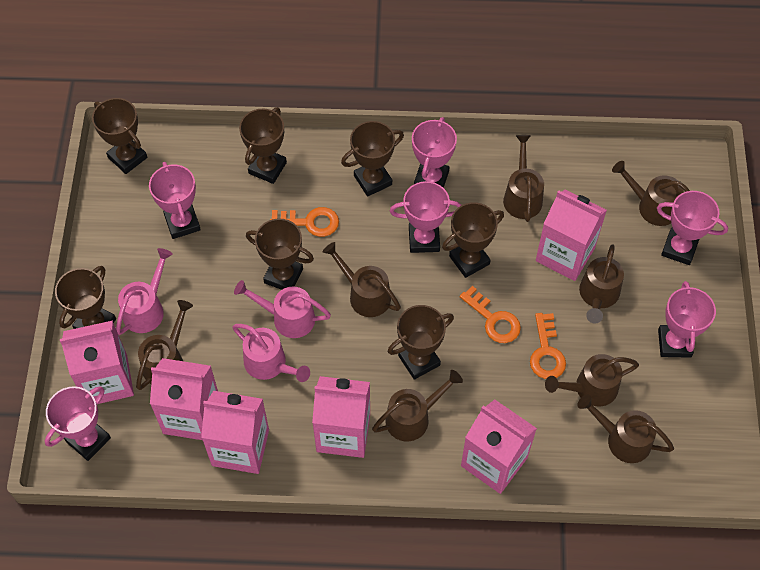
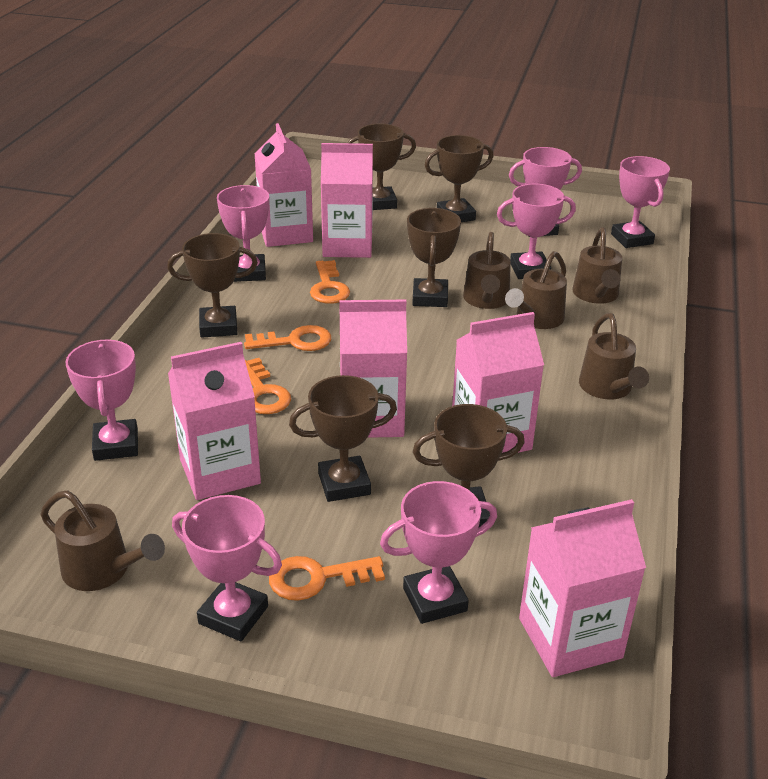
brown trophy: [55,266,116,329] [92,98,147,174] [239,107,287,184] [246,219,314,290] [341,121,404,197] [388,305,454,380] [442,202,504,278] = 7 -> [167,233,258,338] [289,375,397,502] [347,124,416,210] [407,208,461,307] [413,404,525,527] [424,135,494,222] = 6
brown watering can: [136,300,193,390] [323,242,401,317] [372,370,463,441] [503,135,544,222] [545,354,639,406] [577,394,674,463] [579,244,624,324] [612,161,690,226] = 8 -> [40,491,165,591] [463,232,511,309] [505,251,567,329] [573,227,622,304] [579,313,649,399] = 5
orange key: [270,207,339,237] [460,286,521,343] [530,313,566,379] = 3 -> [244,325,331,351] [245,358,291,414] [269,556,385,601] [310,260,350,304] = 4
pink trophy: [45,386,111,461] [149,162,201,239] [390,181,461,253] [412,117,457,188] [657,191,728,265] [658,281,716,358] = 6 -> [65,340,138,461] [172,495,282,641] [217,185,269,282] [380,481,497,624] [497,184,576,279] [509,147,582,237] [611,156,670,248] = 7
pink watering can: [116,248,173,335] [232,324,310,382] [234,280,331,338] = 3 -> none = 0

